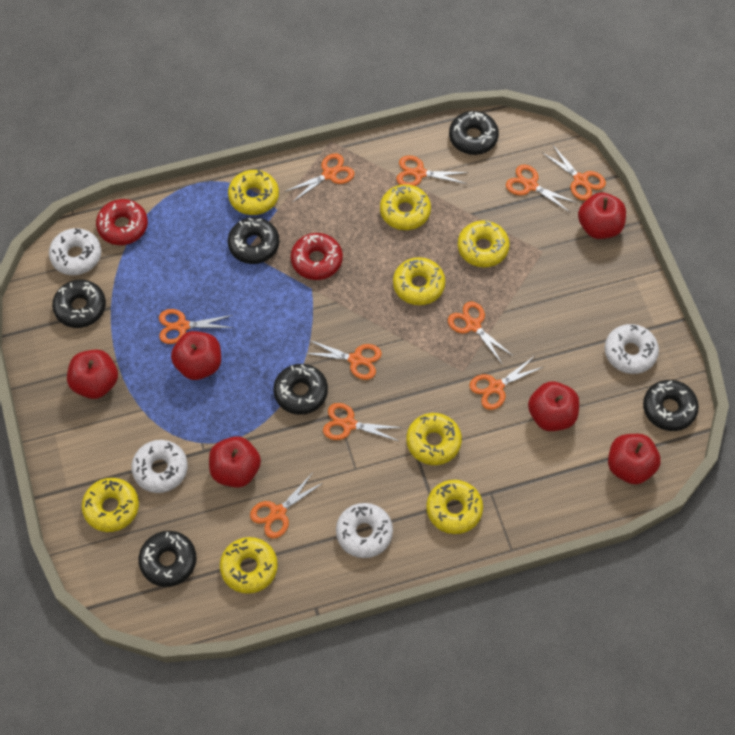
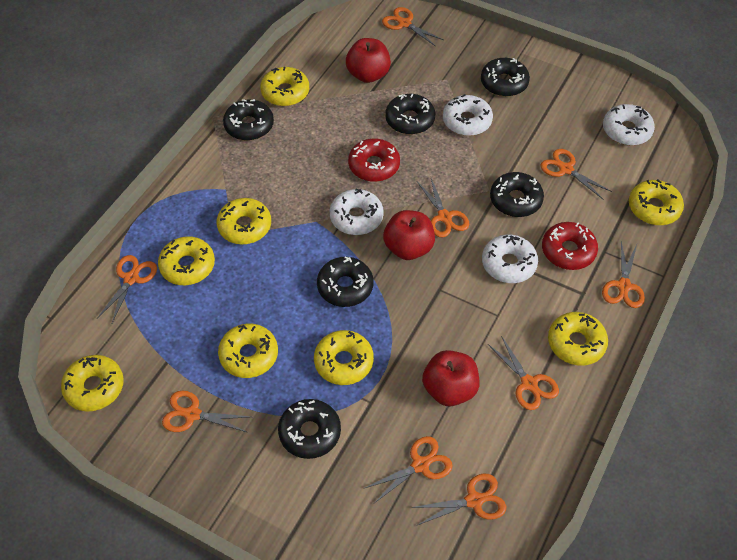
orange scissors: [159,309,234,344] [250,474,324,538] [285,153,355,202] [305,340,382,380] [323,403,403,441] [396,156,469,186] [448,301,513,364] [469,357,543,410] [506,164,577,212] [543,144,606,201] = 10 -> [97,255,157,323] [162,391,250,432] [365,436,453,503] [382,7,444,46] [411,473,507,525] [417,176,469,237] [488,336,559,410] [540,149,612,199] [602,242,645,308] = 9
red apple: [67,350,118,399] [171,331,221,380] [209,436,261,488] [528,381,579,431] [578,192,626,239] [608,434,661,484] = 6 -> [346,38,391,83] [383,210,435,260] [422,350,479,406] = 3

